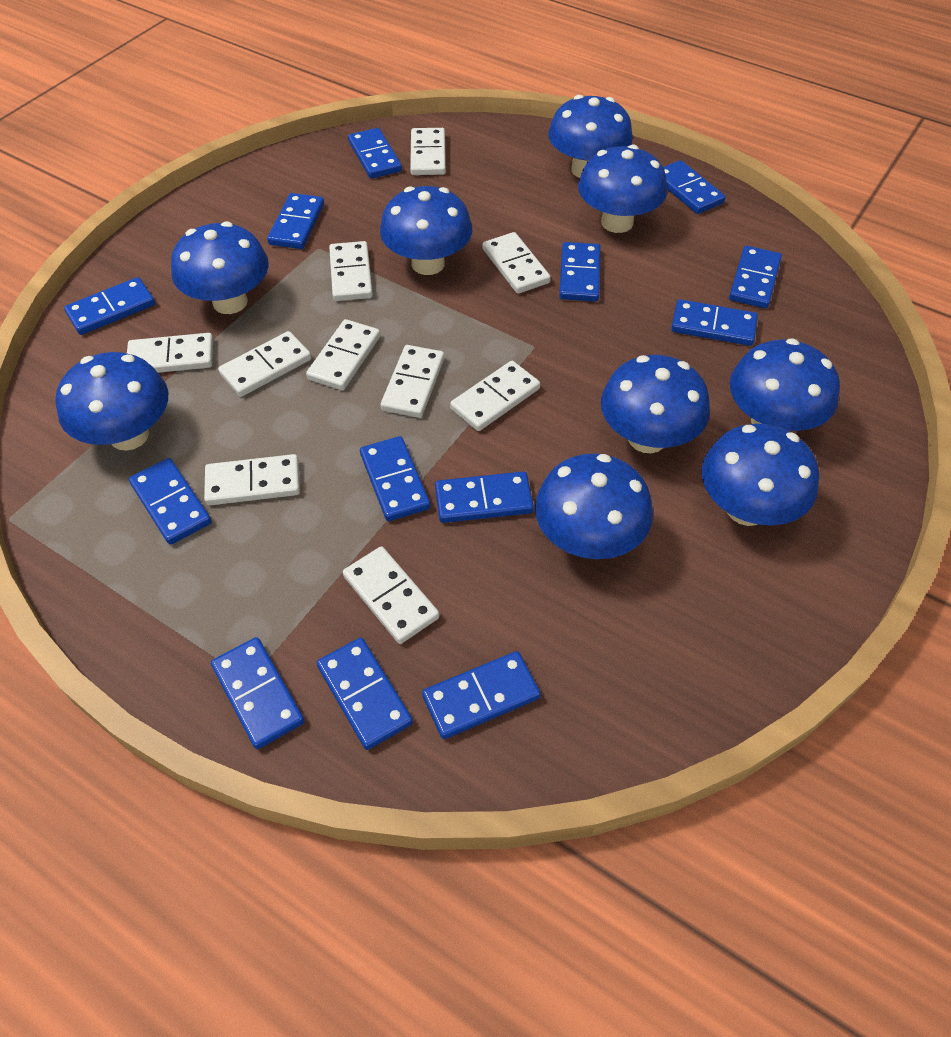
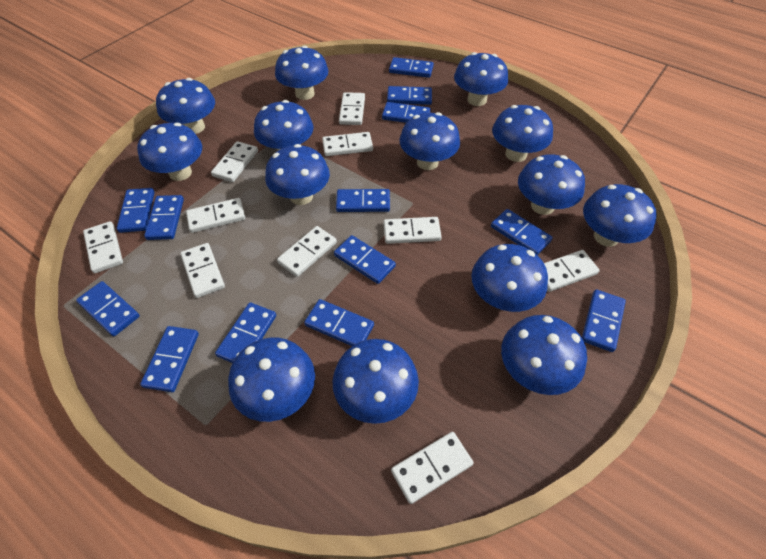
blue mushroom: [56,352,168,451] [171,222,269,314] [380,186,472,275] [535,454,653,559] [548,95,633,178] [578,145,667,233] [601,355,710,453] [702,424,819,526] [729,338,840,431] = 9 -> [137,123,202,181] [156,78,215,134] [228,337,315,422] [254,100,313,151] [265,144,330,205] [275,46,328,100] [333,339,419,424] [400,112,460,170] [454,52,508,106] [471,244,548,312] [492,105,553,162] [501,315,587,395] [518,154,585,215] [583,184,657,247] = 14

